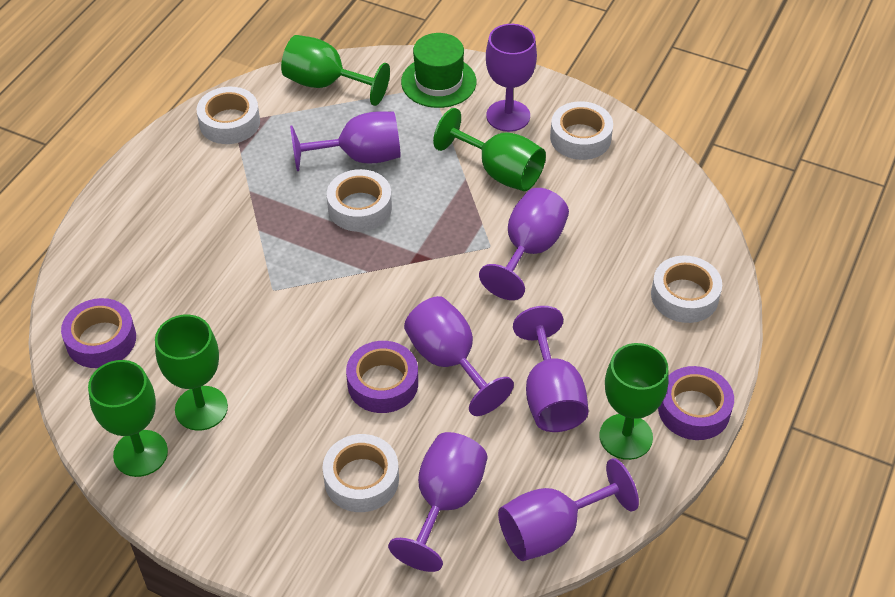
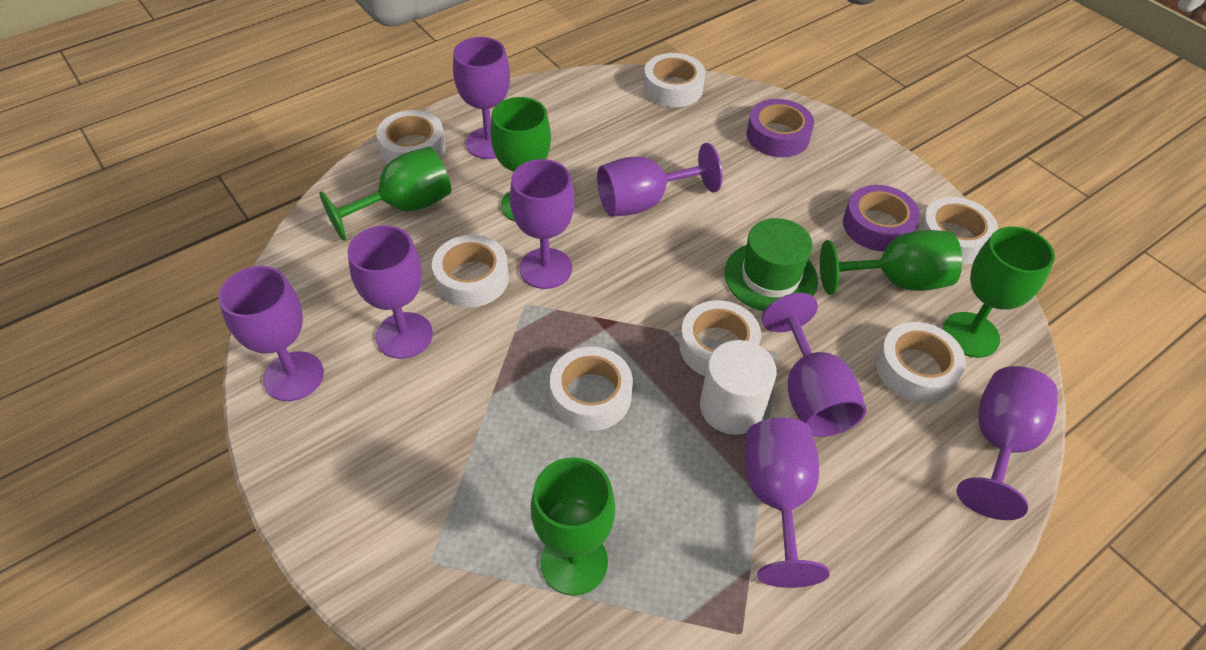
purple goblet: [290,112,401,171] [388,432,487,572] [404,296,514,416] [479,188,569,300] [486,24,537,132] [498,458,639,561] [513,306,589,432] = 7 -> [218,266,324,401] [348,225,433,359] [453,37,510,159] [510,159,574,289] [597,143,723,217] [745,418,829,588] [762,293,866,437] [956,366,1058,520] = 8
purple tape: [61,298,136,368] [346,341,418,413] [658,366,734,440] = 3 -> [747,99,814,157] [843,185,920,252] = 2
white cylinder: none = 0 -> [700,340,777,435] = 1
white tape: [197,87,260,144] [322,434,399,512] [327,169,392,232] [550,101,613,160] [651,255,722,323] = 5 -> [376,110,446,164] [432,235,509,307] [550,347,633,431] [643,53,705,107] [679,300,761,376] [876,322,966,403] [918,197,998,265] = 7

